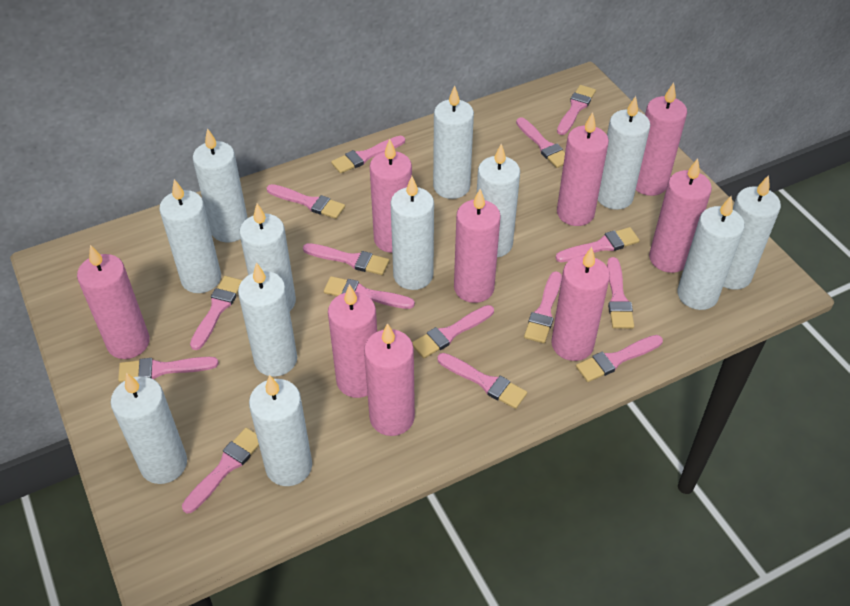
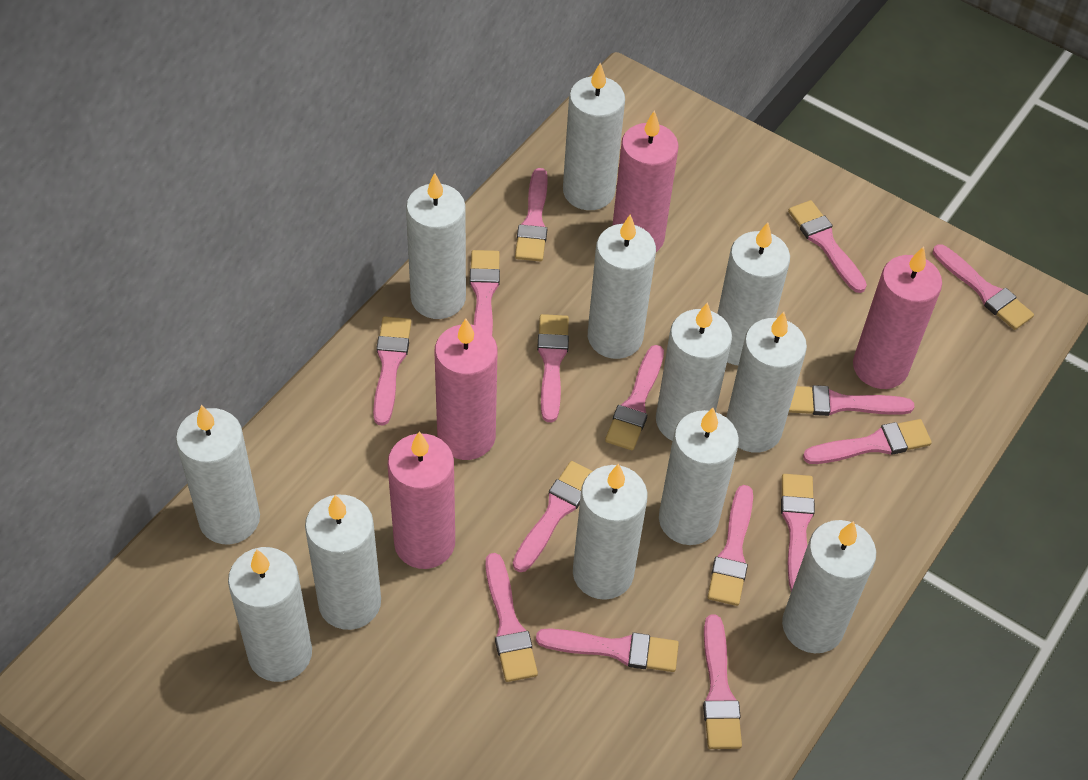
pink candle: [77,245,150,359] [328,284,377,398] [364,323,415,436] [370,139,412,253] [454,189,501,303] [552,247,610,361] [557,112,609,226] [636,83,687,196] [649,159,712,273] = 9 -> [388,431,455,569] [435,318,497,460] [612,110,679,252] [853,247,942,389] = 4

